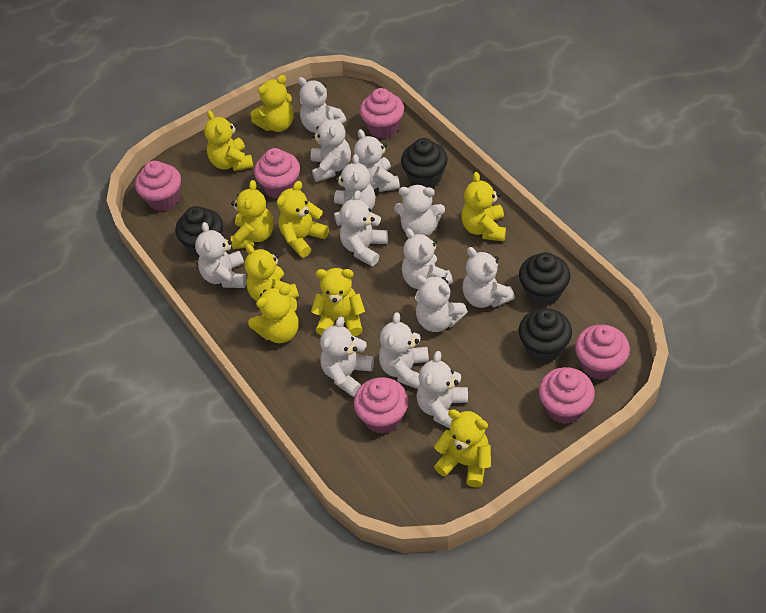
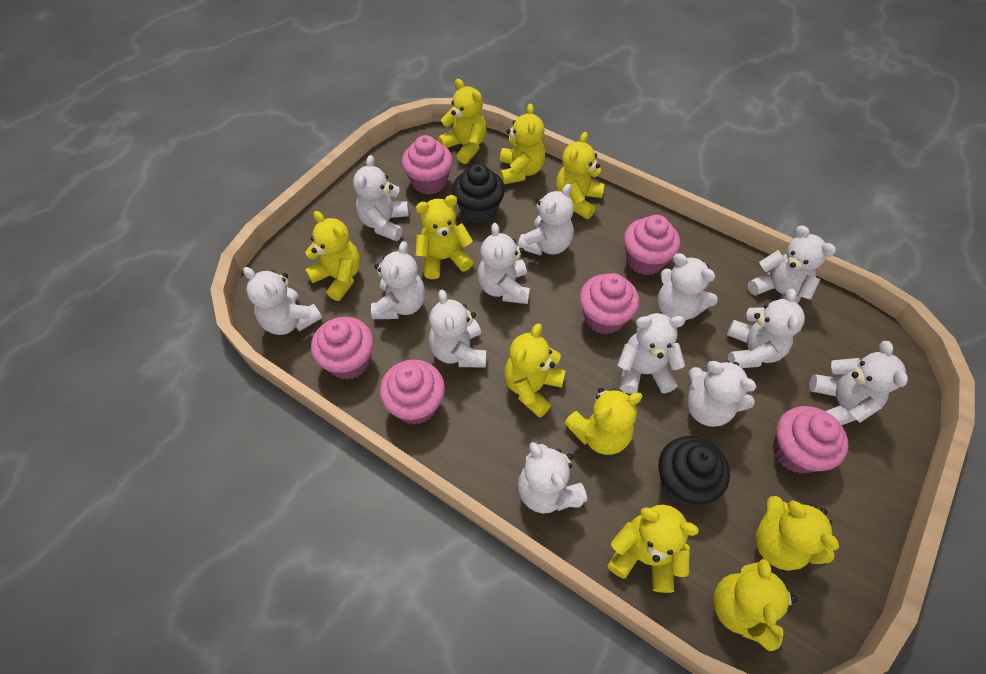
black cupcake: [175,206,223,257] [401,138,448,188] [519,252,570,306] [519,308,572,363] = 4 -> [452,164,505,223] [658,436,730,505] = 2
yellow teddy bear: [204,110,253,171] [231,180,274,249] [245,244,299,301] [248,285,299,343] [251,75,294,132] [277,181,329,257] [311,268,365,336] [434,409,491,487] [461,172,506,241] = 9 -> [305,211,360,301] [416,195,473,279] [438,79,487,164] [500,104,545,184] [504,323,566,418] [556,132,604,219] [564,388,643,455] [607,505,699,593] [713,559,797,651] [755,496,839,571] = 10

